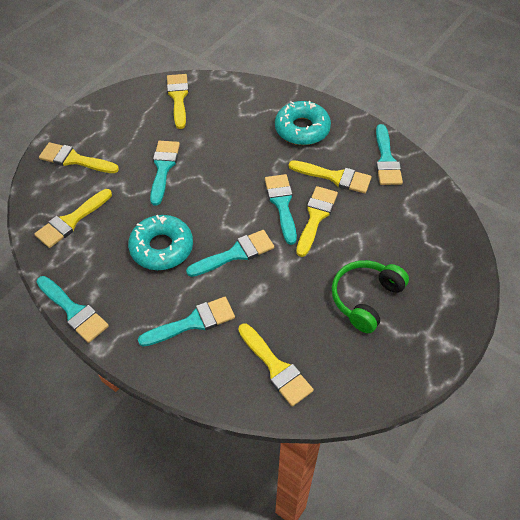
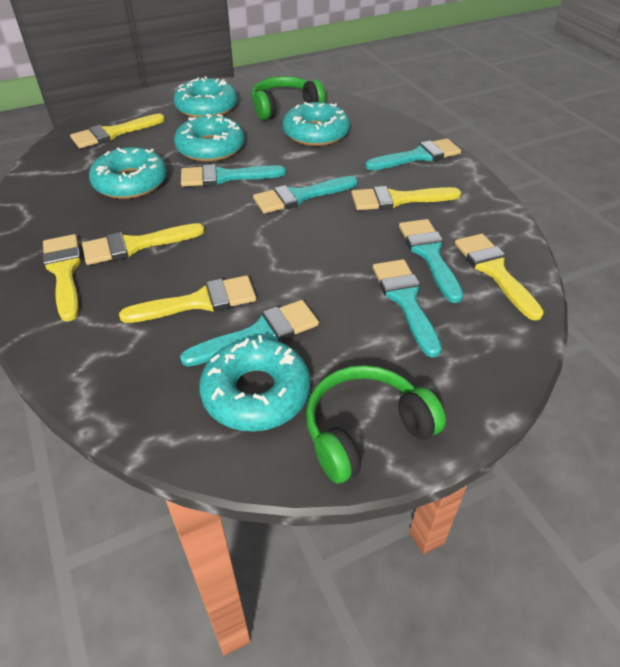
green headphones: [332,260,409,333] = 1 -> [252,76,325,120] [306,365,446,484] = 2
turquoise donut: [128,215,193,270] [275,101,331,145] = 2 -> [89,147,167,199] [174,76,237,118] [174,114,245,162] [199,335,311,432] [283,102,350,146] = 5

